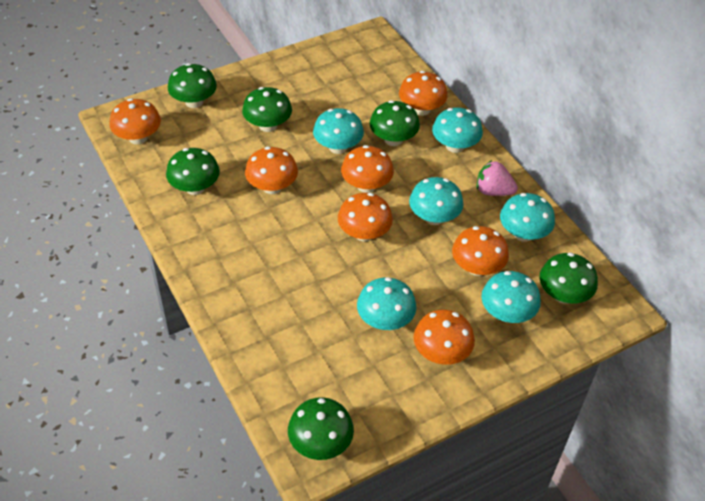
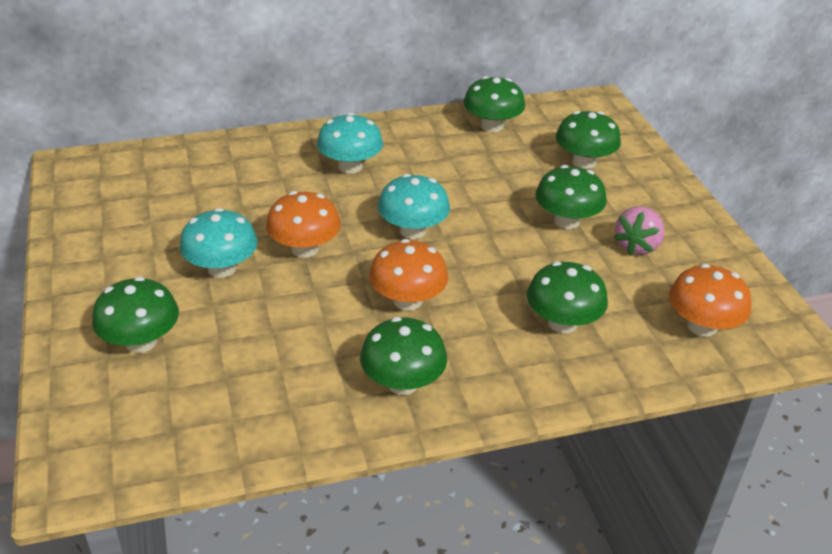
orange mushroom: [109,98,161,145] [245,147,298,194] [338,193,393,242] [341,145,394,193] [399,71,448,116] [413,310,475,365] [452,226,509,276] = 7 -> [266,191,341,258] [369,239,448,311] [669,264,751,337] = 3
turquoise mushroom: [313,108,364,154] [357,277,416,330] [409,177,463,225] [432,107,483,153] [481,271,541,323] [500,193,555,242] = 6 -> [180,208,258,278] [317,113,383,174] [378,174,450,239] = 3

